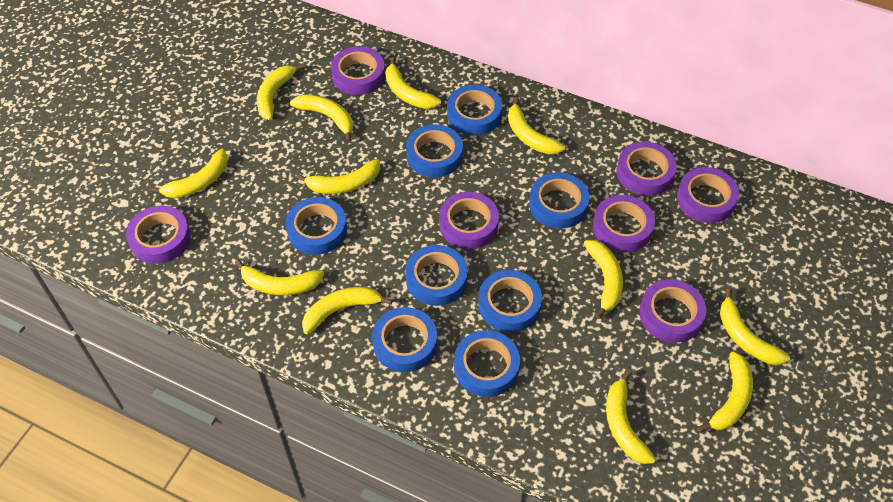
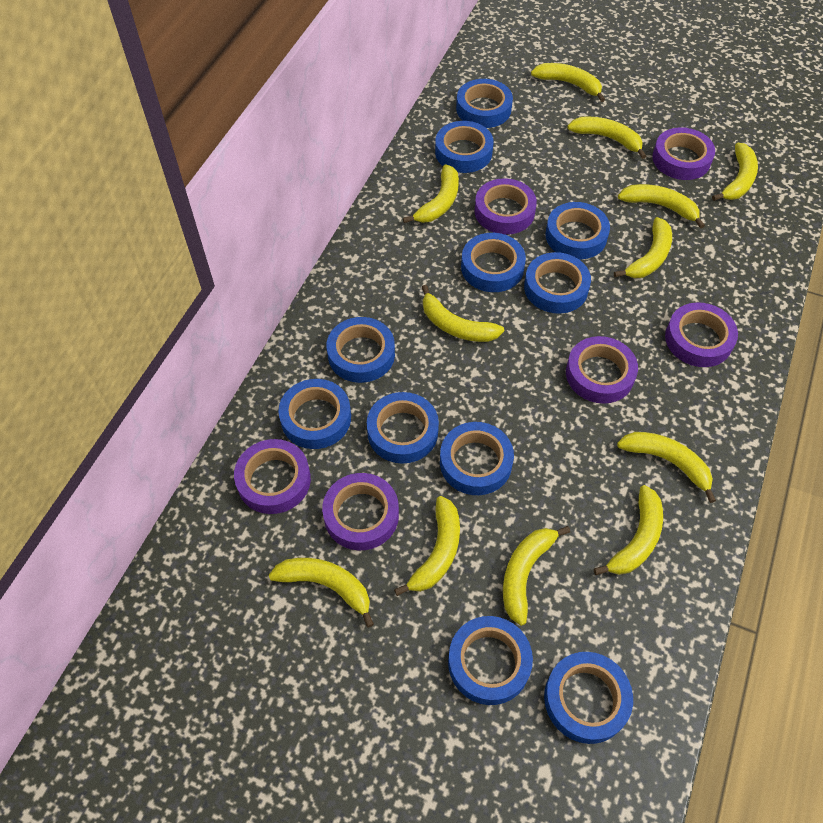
blue tape: [286,197,347,255] [372,307,437,372] [405,245,468,306] [406,124,463,178] [447,85,502,135] [454,330,520,397] [478,270,542,332] [529,172,589,229] = 8 -> [279,379,351,449] [326,317,395,383] [367,392,439,464] [435,121,493,173] [440,422,514,495] [448,616,533,705] [456,79,513,128] [461,233,526,292] [524,252,591,314] [544,652,633,744] [545,202,610,259] = 11
purple tape: [126,206,191,264] [331,46,385,95] [439,192,499,249] [593,195,655,252] [617,141,677,196] [639,280,706,343] [677,167,739,223] = 7 -> [234,439,311,514] [322,473,399,550] [475,178,537,235] [566,336,638,404] [652,127,715,180] [665,302,738,367] = 6

